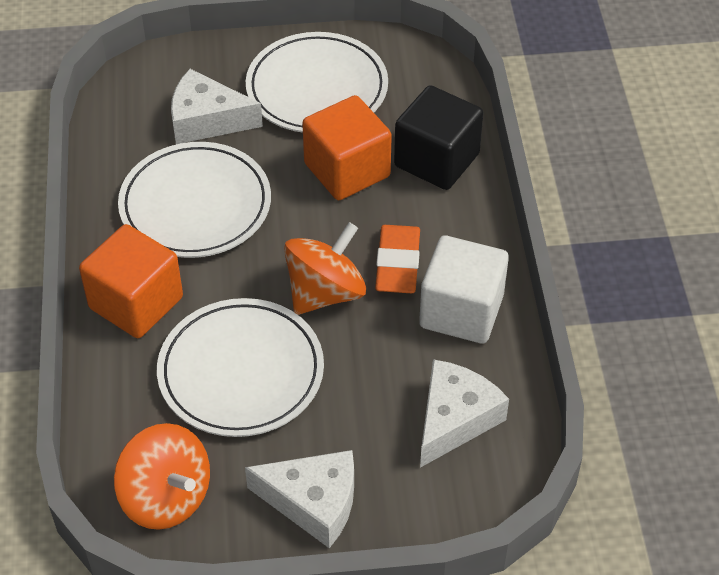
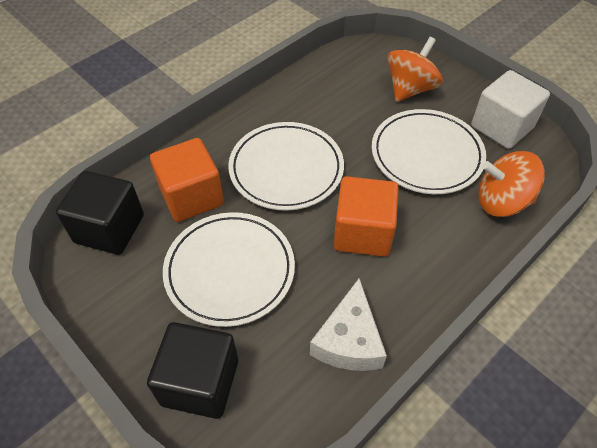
black cube: [394,85,483,190] = 1 -> [56,171,144,255] [147,322,238,419] = 2
orange eraser: [375,225,420,293] = 1 -> none = 0
white cheese: [171,69,263,144] [245,450,354,548] [420,359,509,468] = 3 -> [310,278,387,371] = 1

